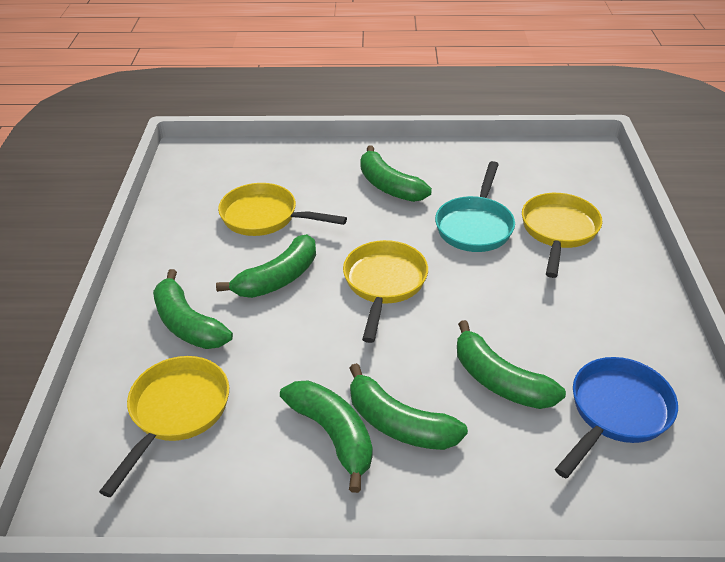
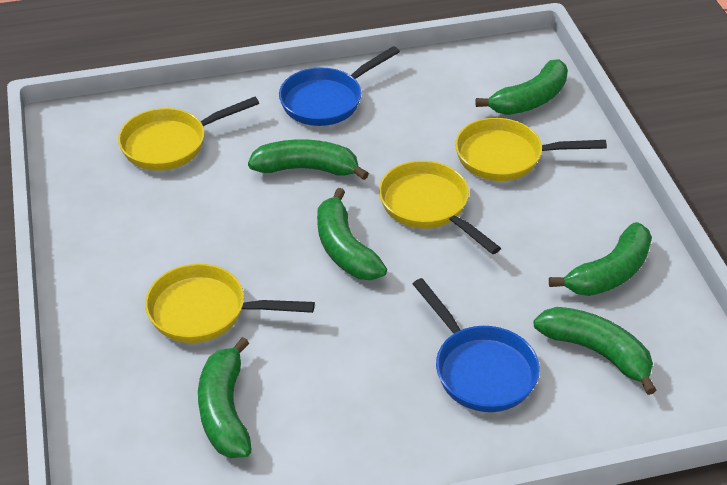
blue pan: [555,357,678,478] = 1 -> [279,46,400,126] [413,278,540,412] = 2
turquoise pan: [435,161,515,252] = 1 -> none = 0

